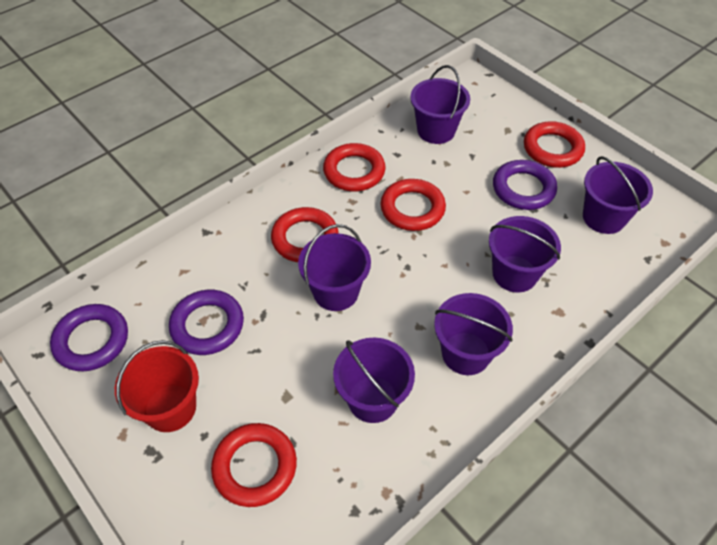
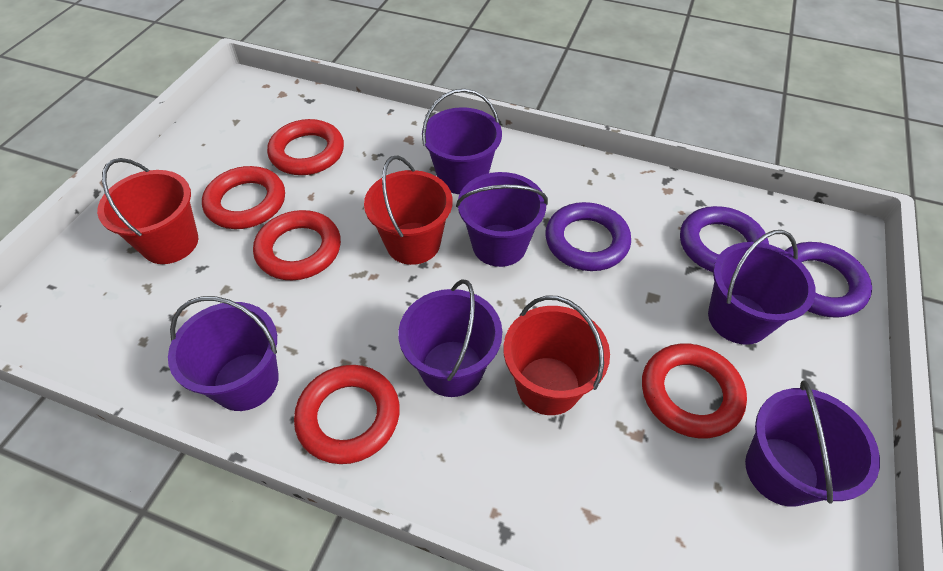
red bucket: [115,340,199,432] = 1 -> [97,158,198,264] [364,155,453,265] [503,295,610,415] = 3

